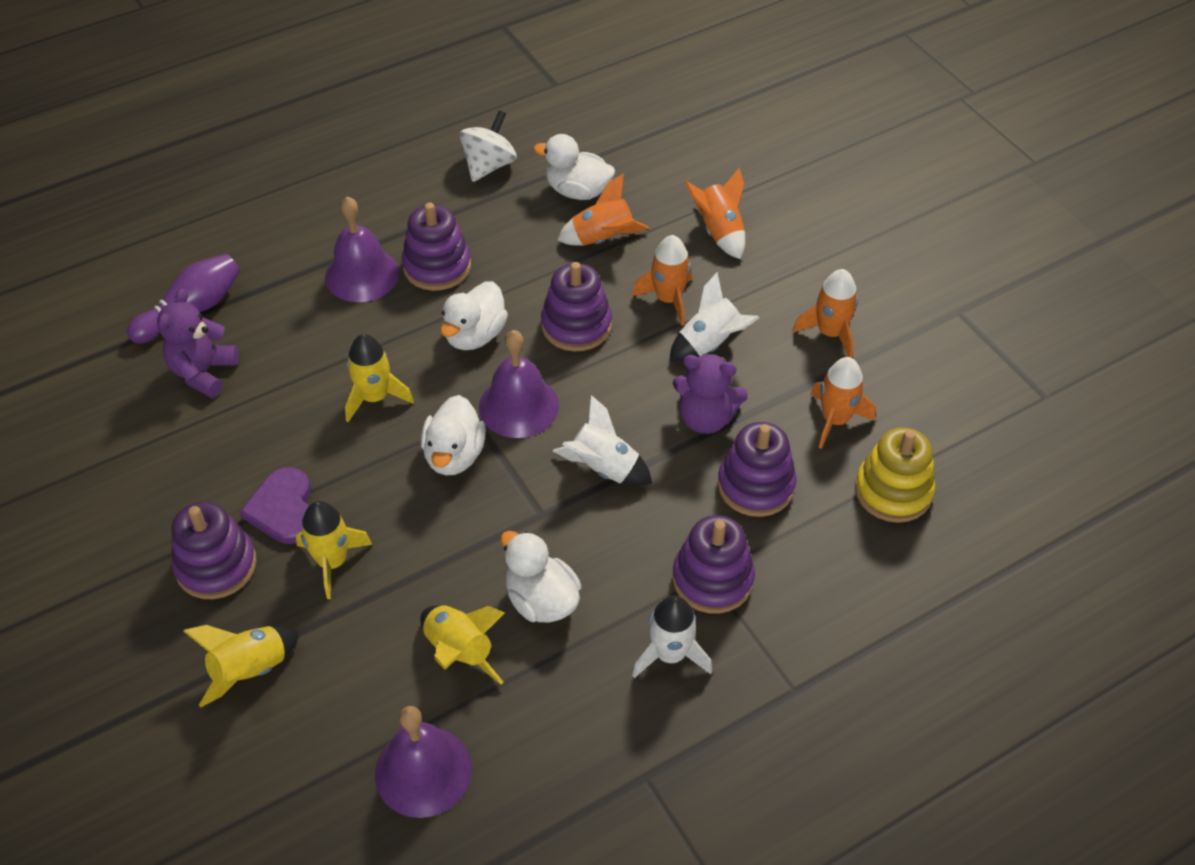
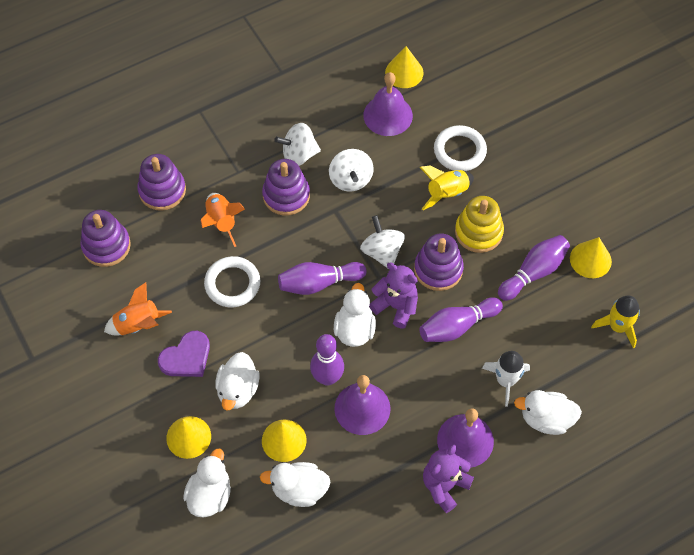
orange rocket: [557,173,649,246] [632,235,692,326] [684,167,745,259] [793,269,858,358] [810,357,876,449] = 5 -> [104,282,172,335] [201,193,245,247] = 2
purple bowling pin: [127,254,240,344] = 1 -> [278,262,367,295] [310,334,344,386] [419,297,503,342] [498,235,570,301] = 4
purple stacking toy: [171,501,257,599] [402,202,471,291] [541,262,612,351] [673,515,755,614] [718,422,797,517] = 5 -> [80,210,131,267] [137,154,186,211] [262,159,310,215] [414,234,464,291] = 4
white duck: [421,395,486,476] [440,281,508,350] [501,531,582,622] [533,134,615,200] = 4 -> [183,449,231,517] [215,352,260,411] [260,462,331,507] [334,283,376,347] [514,390,582,435] = 5
white ring: none = 0 -> [204,256,260,307] [434,125,487,171] = 2
white rocket: [553,395,652,486] [632,595,712,678] [669,272,759,362] = 3 -> [482,351,530,407] = 1
white spinning top: [459,110,517,182] = 1 -> [274,123,321,166] [329,149,373,192] [360,215,405,268] = 3
yellow cone: none = 0 -> [166,416,211,459] [262,419,307,462] [385,46,424,88] [570,237,612,278] = 4
yellow rocket: [183,625,299,707] [296,501,373,599] [345,334,414,422] [420,606,505,684] = 4 -> [420,165,474,210] [591,296,640,349] = 2

